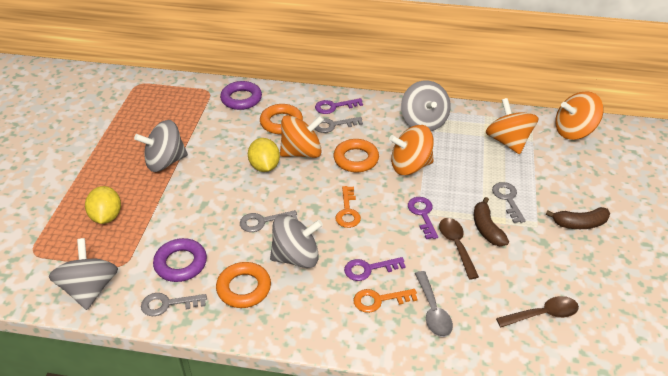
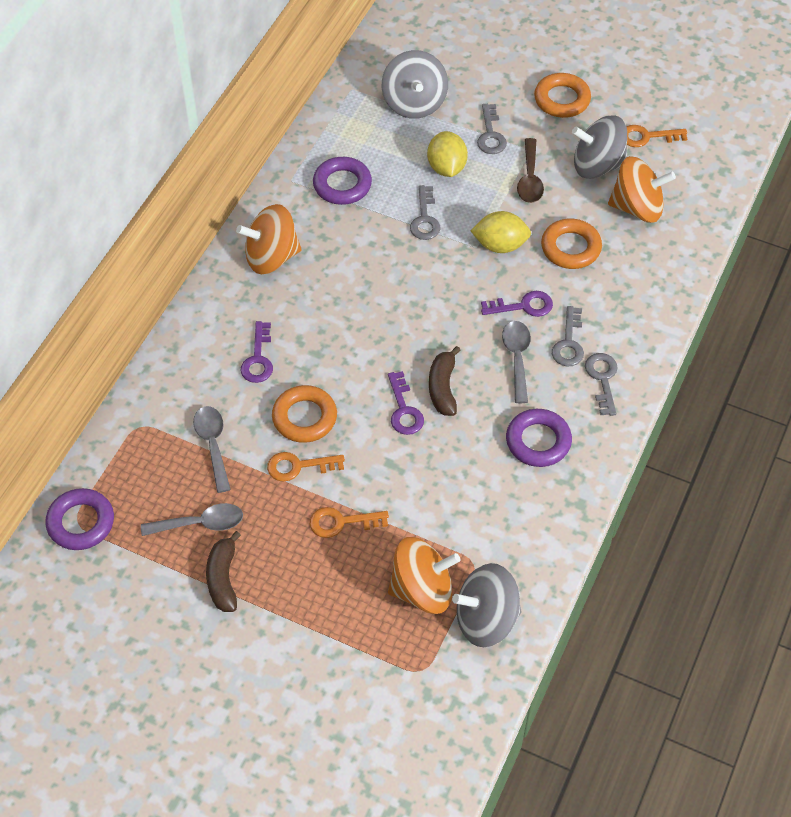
brown spoon: [439,218,479,280] [496,296,579,328] = 2 -> [517,138,544,203] = 1
grey spinning top: [48,238,118,310] [134,120,188,172] [270,214,323,268] [401,80,451,131] = 4 -> [382,50,448,119] [452,563,522,647] [572,116,627,179] = 3
grey spoon: [415,271,453,337] = 1 -> [141,503,243,536] [193,406,231,493] [502,321,531,403] = 3
orange key: [335,186,361,228] [353,289,418,313] = 2 -> [267,452,345,482] [310,507,389,538] [626,125,687,147] = 3
orange spinning top: [280,115,324,158] [389,125,434,175] [486,98,538,154] [555,91,603,140] = 4 -> [236,204,302,274] [388,537,460,614] [608,156,676,223] = 3
purple ring: [153,238,207,282] [220,81,262,110] = 2 -> [45,488,114,550] [313,157,372,205] [506,409,572,467] = 3

